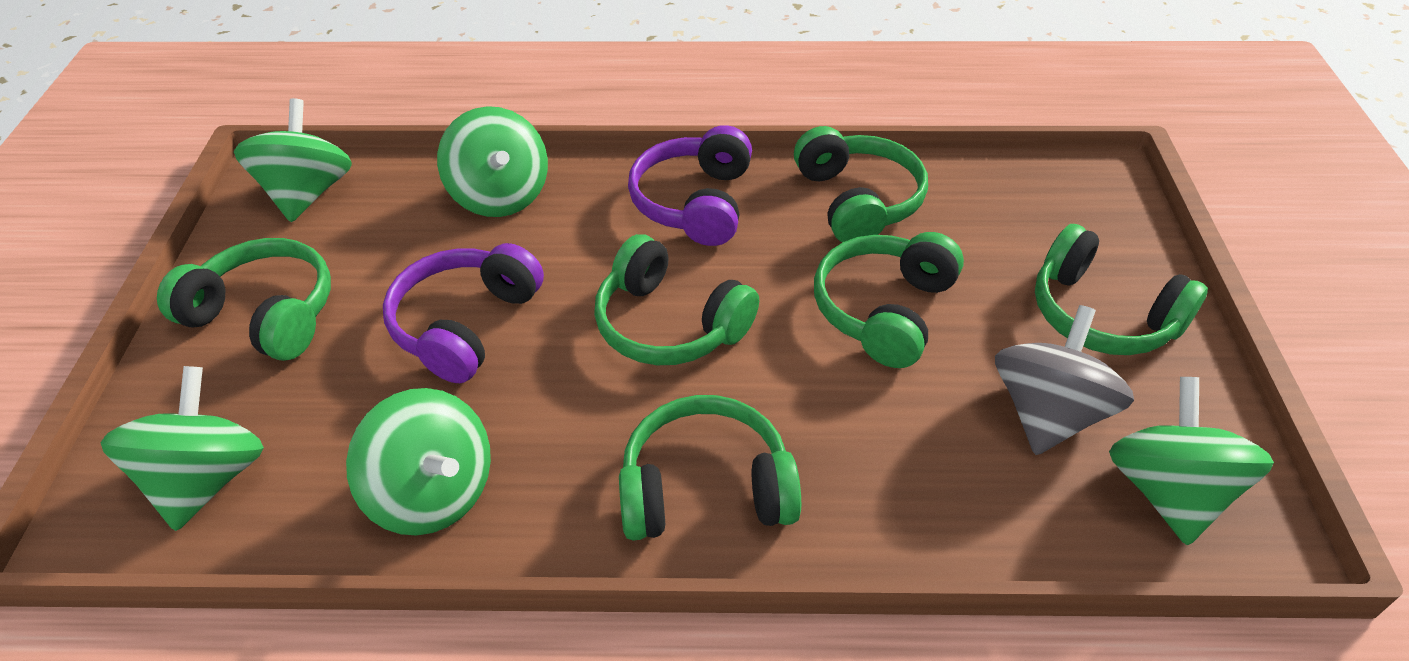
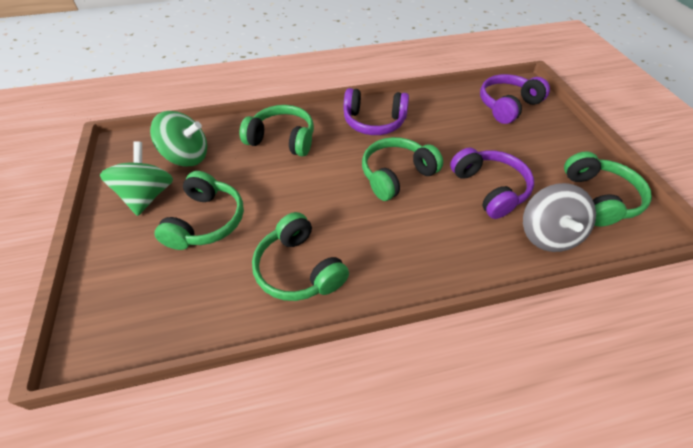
green headphones: [157,238,331,361] [594,234,759,365] [619,395,801,541] [794,126,928,243] [814,232,964,368] [1035,224,1208,355] = 6 -> [155,171,244,250] [239,105,314,157] [252,212,349,301] [362,137,443,201] [564,151,652,227] = 5
green spinning top: [100,366,264,531] [234,98,352,222] [346,388,491,536] [437,106,548,217] [1109,377,1274,545] = 5 -> [100,141,173,216] [150,111,207,167] = 2
purple headphones: [383,243,544,383] [628,125,752,246] = 2 -> [344,88,409,135] [450,148,534,219] [480,74,550,124] = 3

